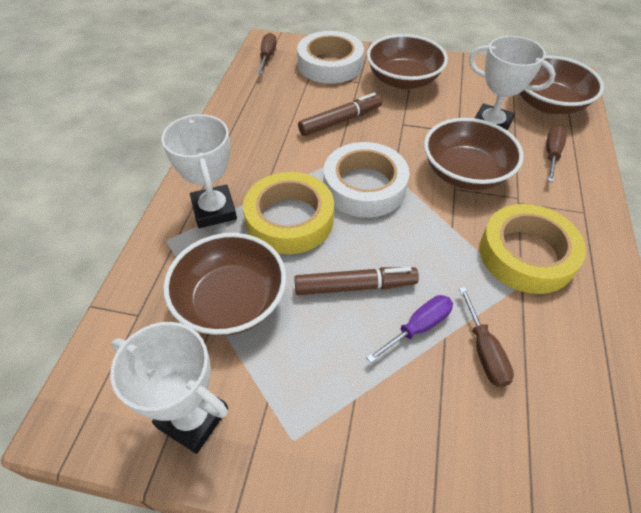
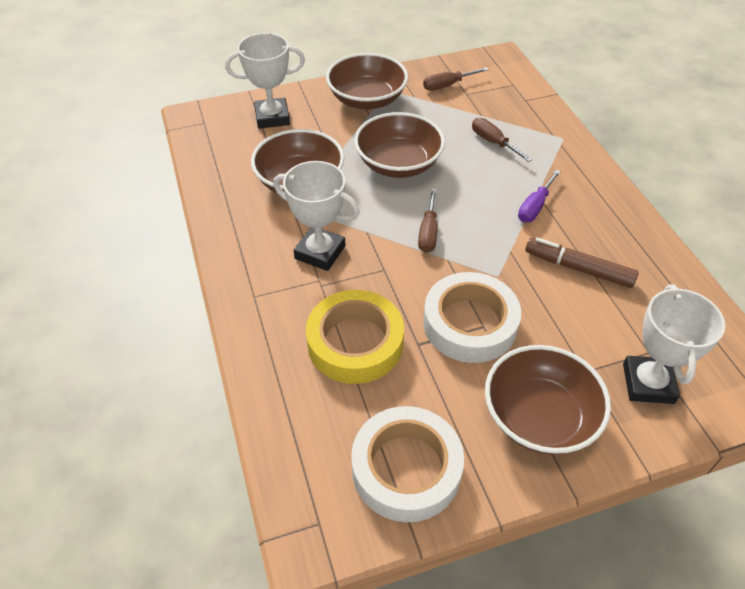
brown marker: [294,267,419,295] [298,93,382,136] = 2 -> [525,238,639,288] = 1
yellow tape: [243,172,334,254] [479,204,586,294] = 2 -> [306,290,404,384] = 1

